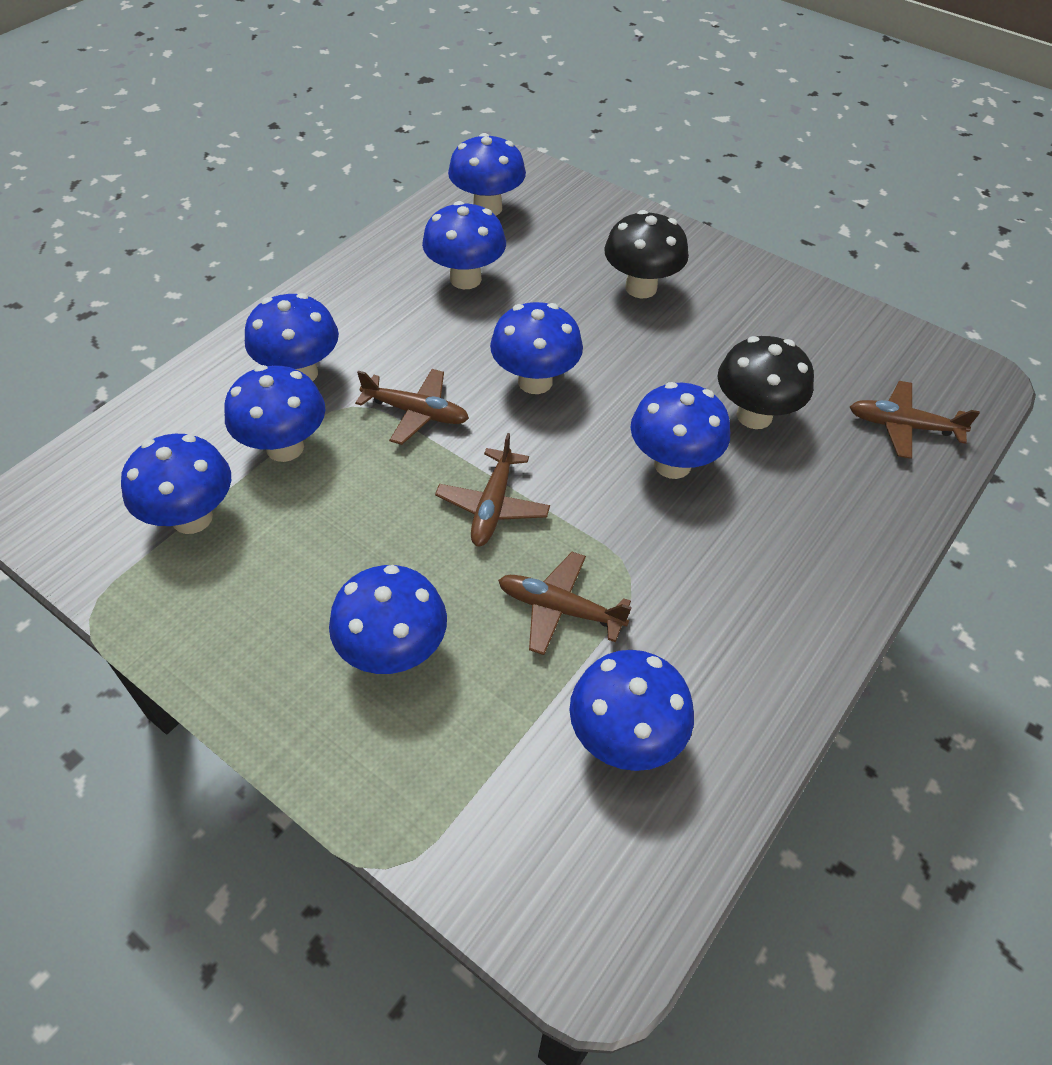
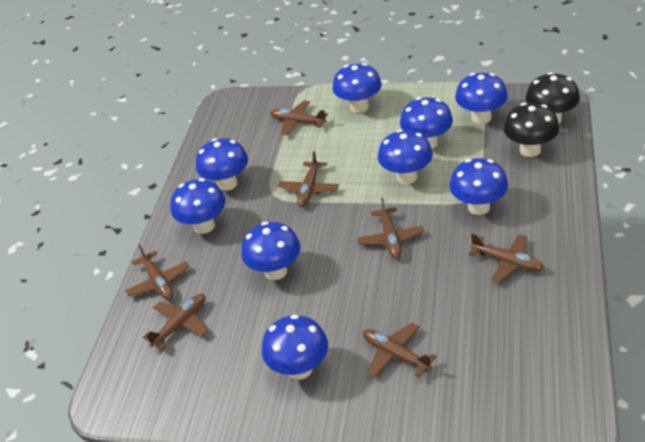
brown plane: [355,369,469,445] [435,433,550,546] [498,552,632,655] [850,381,980,459] = 4 -> [125,245,189,300] [143,294,208,350] [270,100,328,135] [278,151,339,207] [357,198,424,259] [363,323,437,377] [468,234,544,283] = 7

